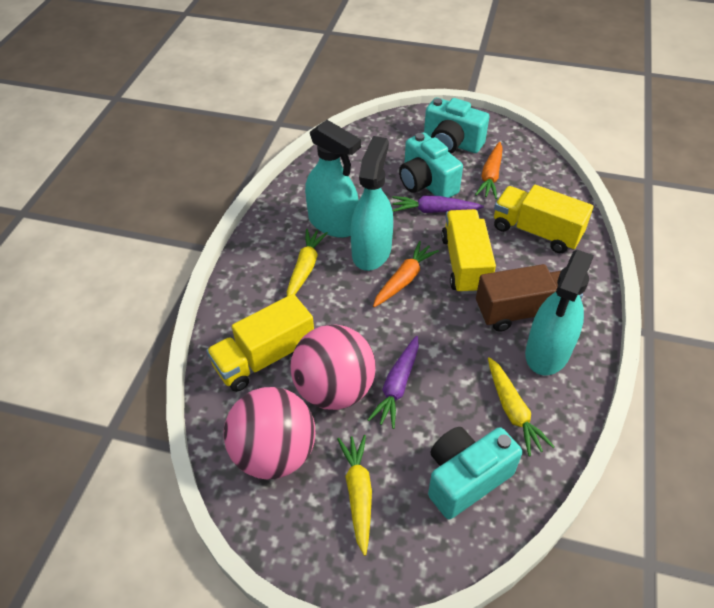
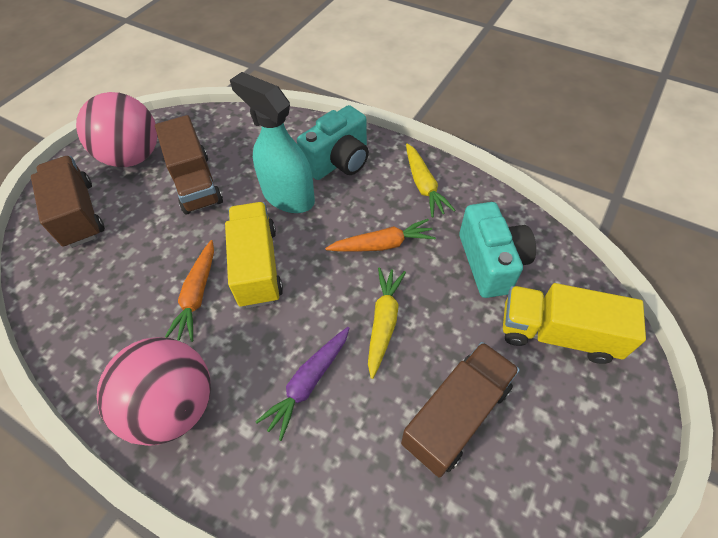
brown truck: [476,264,583,332] = 1 -> [31,156,105,248] [155,115,223,215] [401,342,520,478] = 3
purple carrot: [368,336,419,429] [392,196,484,213] = 2 -> [255,327,349,441] = 1
turquoise camera: [399,132,463,198] [424,98,490,153] [428,427,522,519] = 3 -> [297,105,369,180] [459,202,536,298] = 2
turquoise spray bottle: [305,120,361,238] [350,136,393,271] [525,250,594,375] = 3 -> [230,72,315,213] = 1
yellow carrot: [287,229,328,296] [337,435,372,556] [488,357,555,456] = 3 -> [368,268,406,379] [406,143,456,217] = 2
yellow truck: [206,294,314,392] [441,209,496,294] [494,185,594,253] = 3 -> [225,202,283,308] [503,283,646,364] = 2

